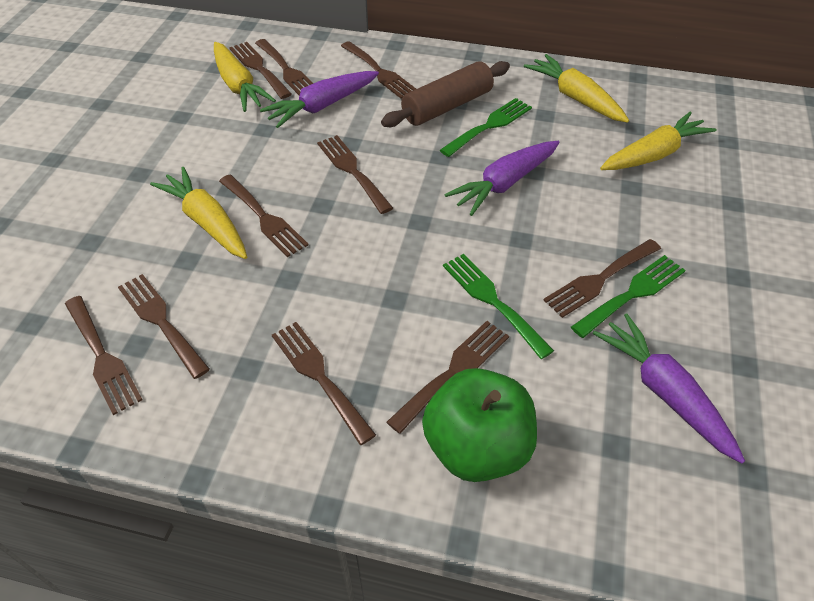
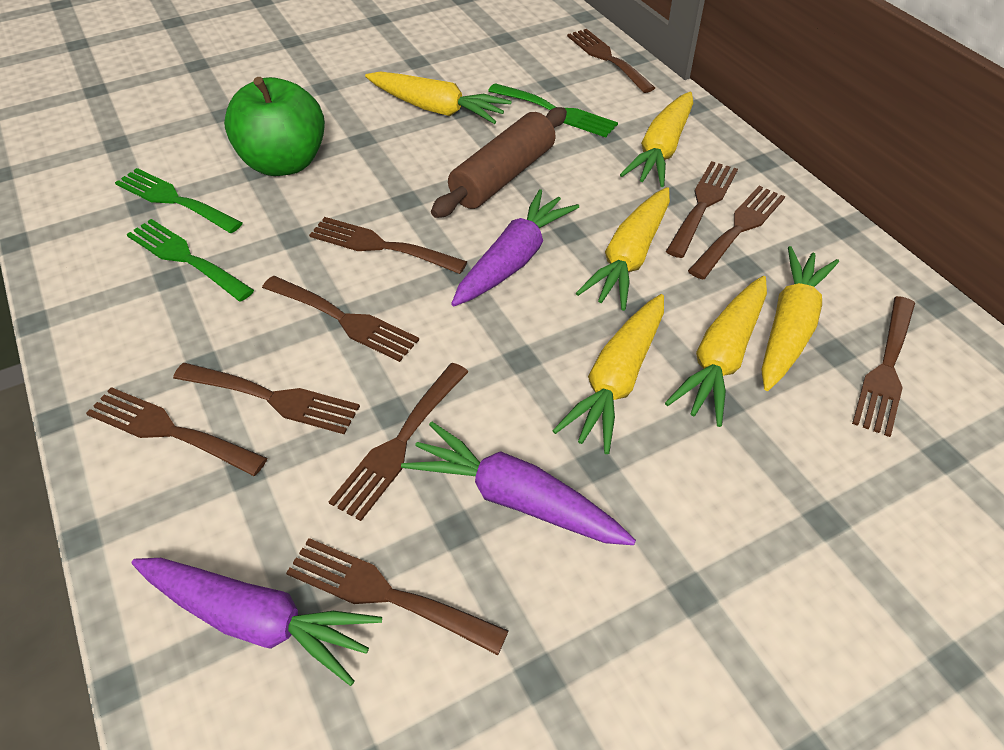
yellow carrot: [150,167,247,259] [214,42,276,112] [524,54,629,123] [600,112,717,170] = 4 -> [365,71,511,124] [553,294,664,454] [576,187,670,311] [620,92,693,187] [665,276,767,427] [761,246,839,391] = 6

